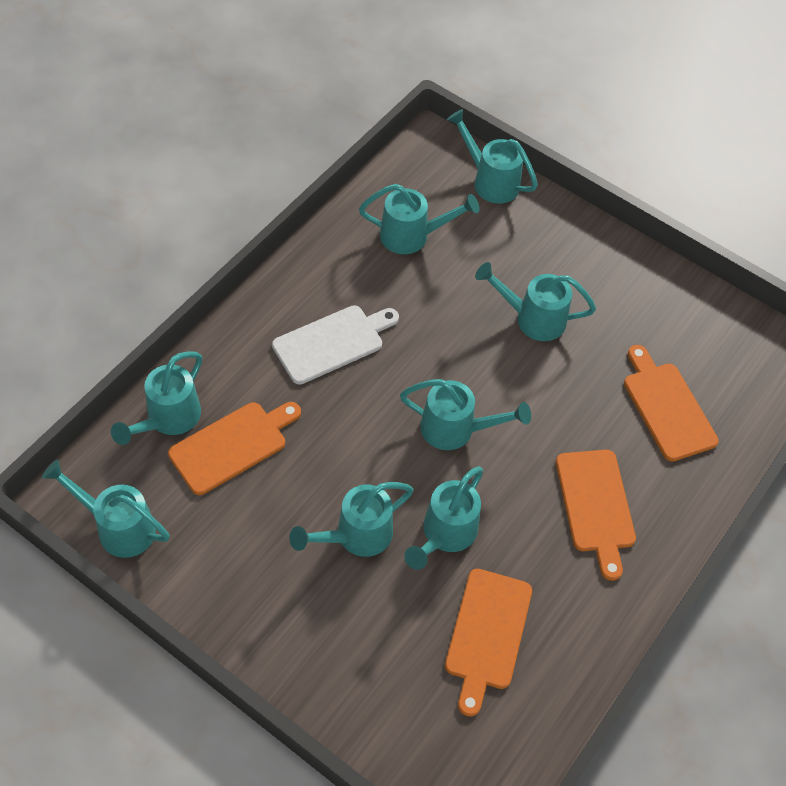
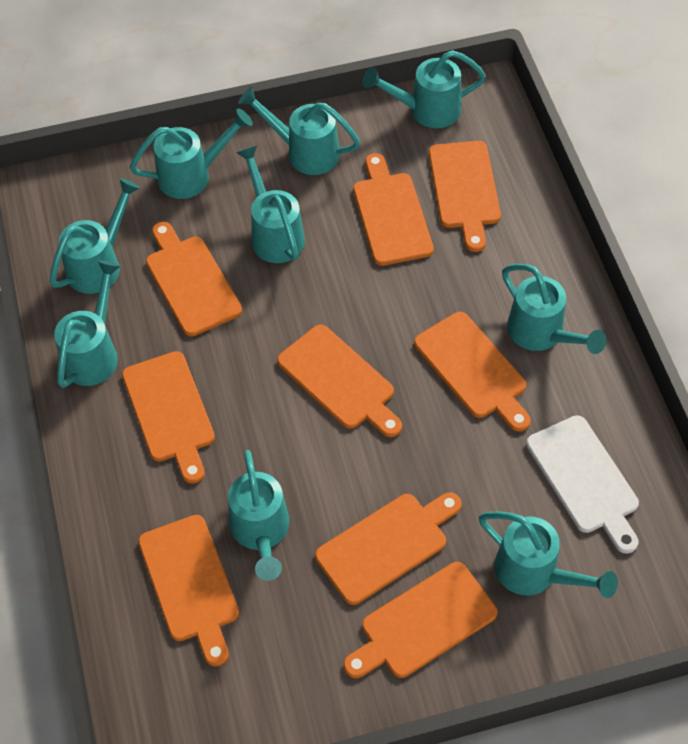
orange cutting board: [168,402,301,495] [445,569,532,717] [556,450,636,581] [624,345,719,461] = 4 -> [122,351,215,484] [138,515,239,667] [146,222,242,336] [277,325,402,437] [315,492,462,605] [344,562,497,678] [353,153,434,266] [414,312,531,432] [429,141,501,252] = 9
turquoise watering can: [42,459,170,558] [111,351,202,445] [289,482,414,557] [359,184,479,254] [400,379,531,450] [404,466,483,570] [447,109,538,204] [475,262,596,341] = 8 -> [49,178,141,294] [54,260,121,388] [130,108,253,199] [228,450,289,581] [236,145,305,263] [238,87,360,175] [363,50,486,128] [479,512,618,598] [502,264,606,354] = 9

